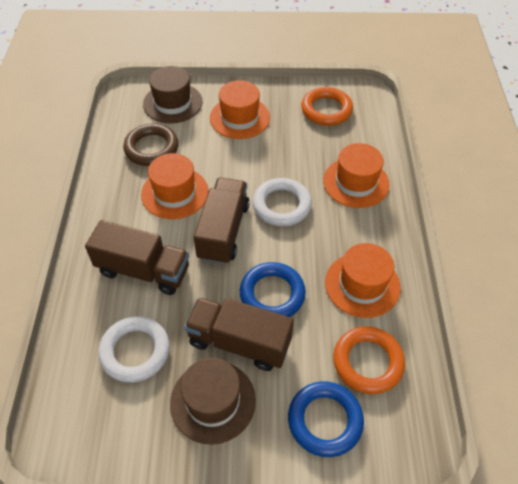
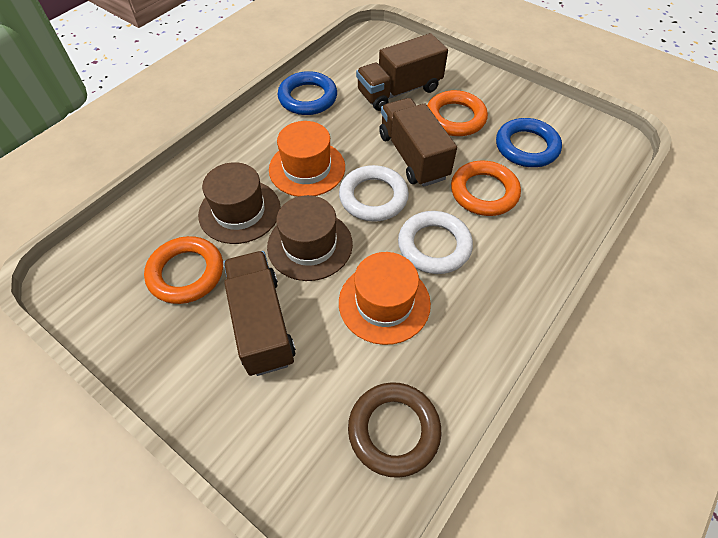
orange hat: [141,153,208,219] [210,80,270,139] [323,143,390,208] [325,243,401,318] = 4 -> [269,121,345,197] [339,252,431,345] = 2
orange ring: [301,87,353,126] [333,326,405,394] = 2 -> [144,236,223,304] [427,90,488,136] [451,161,521,216] = 3

